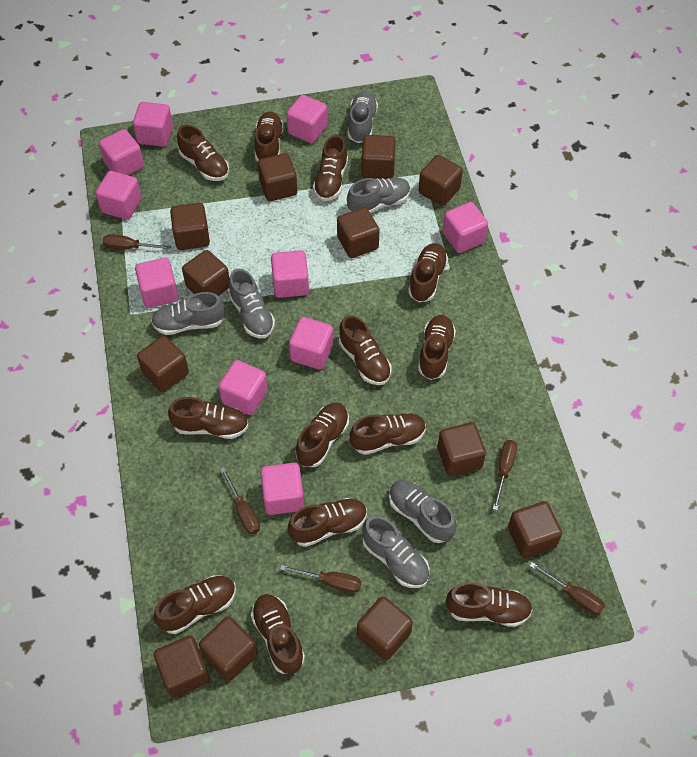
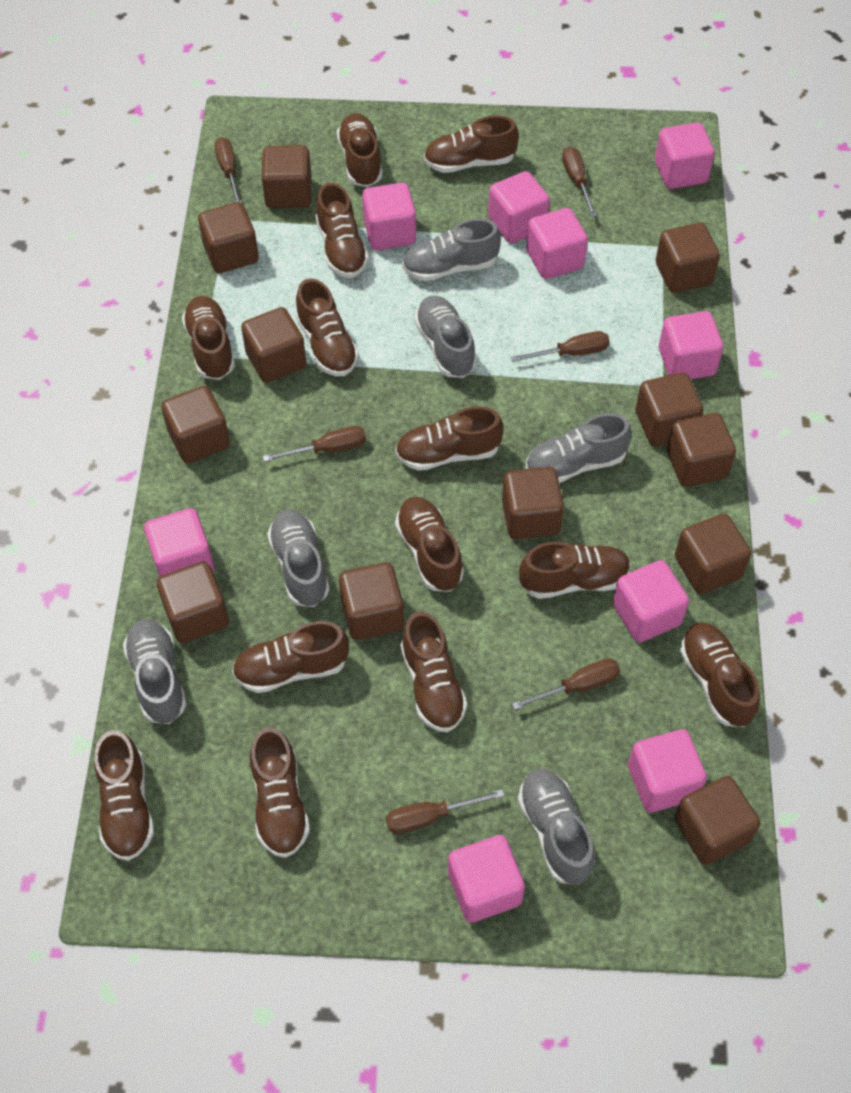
brown screwdriver: [103,234,171,250] [220,467,260,534] [280,565,361,593] [493,440,517,510] [530,562,605,615] = 5 -> [214,137,241,203] [263,426,366,462] [386,789,504,834] [511,331,610,362] [512,659,620,710] [562,147,597,217] = 6
pink cube: [96,171,142,220] [99,129,144,175] [133,102,173,147] [135,258,179,308] [219,360,268,415] [260,463,304,515] [271,250,309,298] [286,95,328,143] [289,317,333,369] [443,202,488,253] = 10 -> [144,508,214,577] [362,183,416,250] [448,835,525,923] [488,171,550,243] [526,208,588,279] [613,560,689,643] [628,729,707,813] [655,122,715,189] [659,311,723,379] = 9

